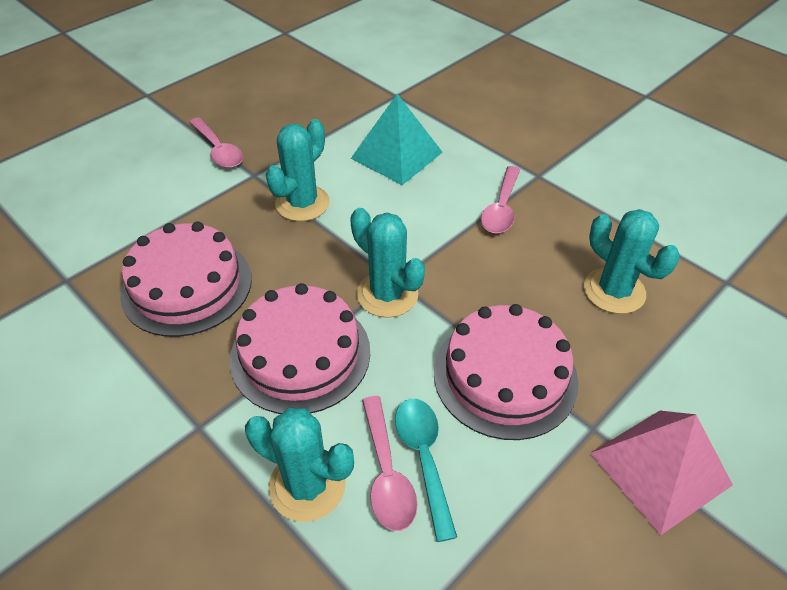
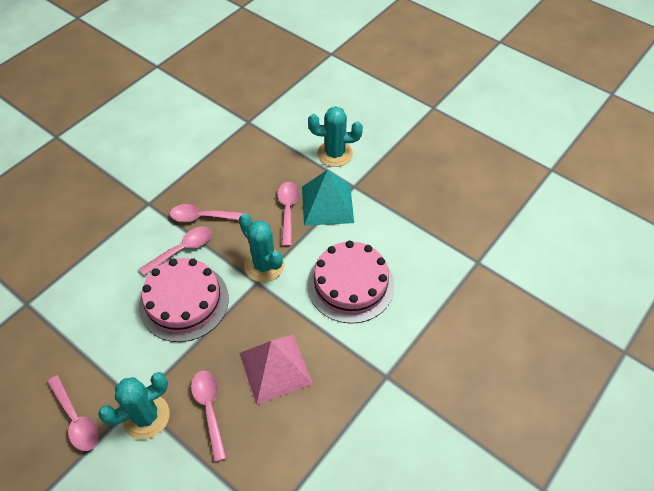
pink cake: [120,222,252,337] [230,283,370,414] [434,304,579,440] = 3 -> [139,258,229,342] [307,241,394,324] = 2
pink spoon: [189,117,243,168] [362,396,417,531] [481,166,520,233] = 3 -> [47,375,99,451] [140,227,212,276] [170,204,248,222] [191,371,227,462] [277,182,299,246] = 5
turquoise cactus: [245,408,354,522] [266,119,330,221] [350,208,425,318] [584,209,680,314] = 4 -> [98,372,170,440] [239,213,285,282] [308,106,363,167] = 3
turquoise spoon: [395,399,457,542] = 1 -> none = 0

